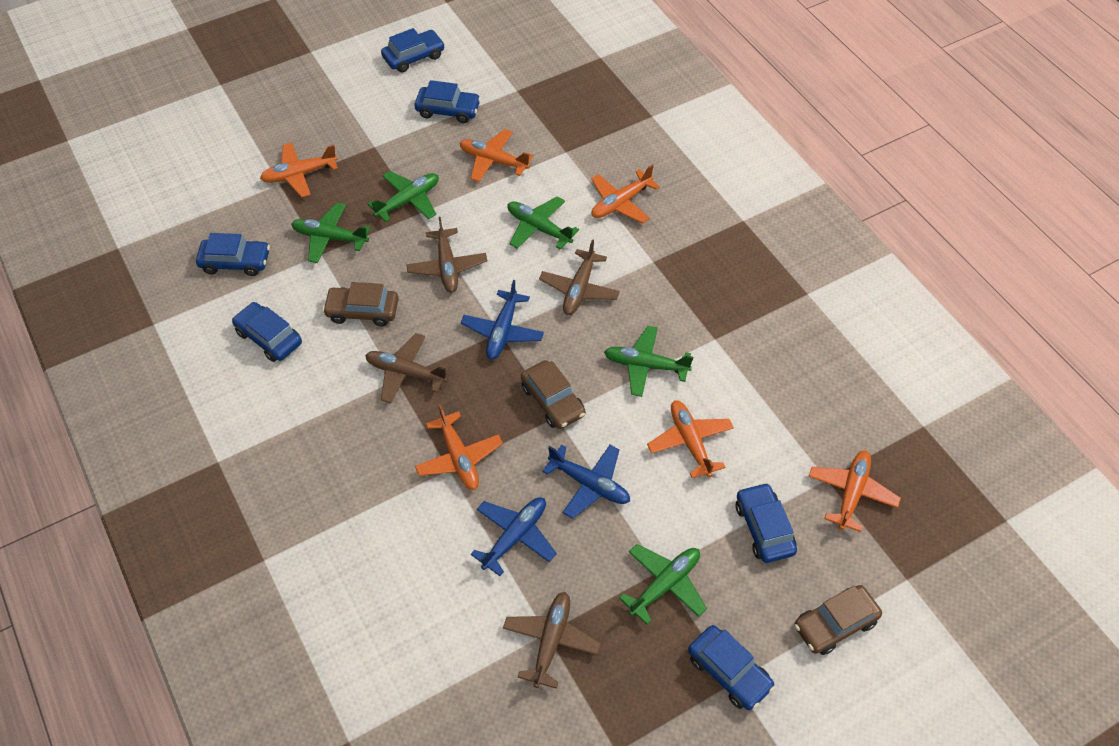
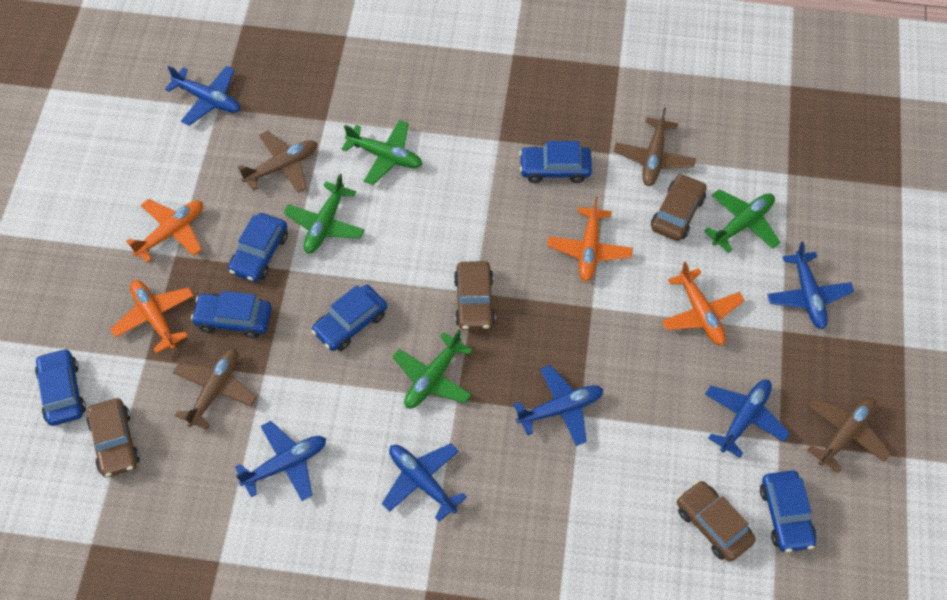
blue plane: [461,280,544,360] [471,497,557,576] [542,445,630,519] = 3 -> [165,66,240,126] [235,421,326,501] [382,443,467,522] [513,365,604,446] [705,380,790,458] [767,242,854,329] = 6
brown car: [323,282,398,327] [521,360,586,429] [794,585,882,655] = 3 -> [87,398,140,477] [454,261,495,330] [651,173,707,241] [677,481,756,562] = 4
green plane: [291,203,371,263] [368,171,439,222] [507,196,579,249] [604,326,693,397] [619,544,707,624] = 5 -> [283,174,364,253] [342,120,422,185] [393,329,473,408] [704,189,781,253] = 4
orange plane: [260,143,338,198] [415,404,503,490] [460,129,533,182] [591,165,660,223] [647,400,734,478] [808,450,901,532] = 6 -> [110,280,194,354] [126,199,203,263] [547,197,633,282] [662,261,745,345] = 4

